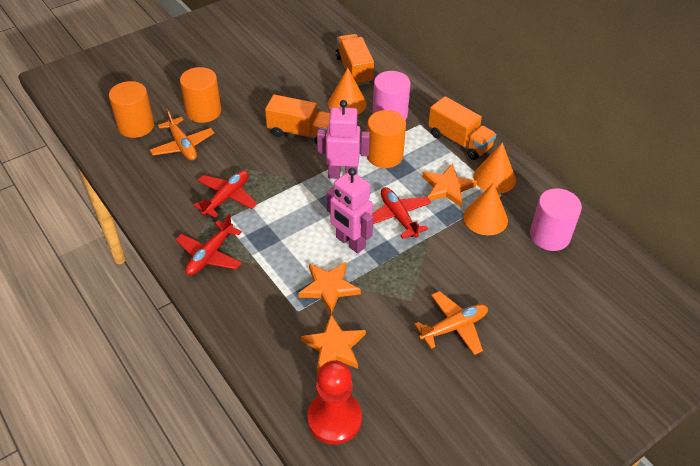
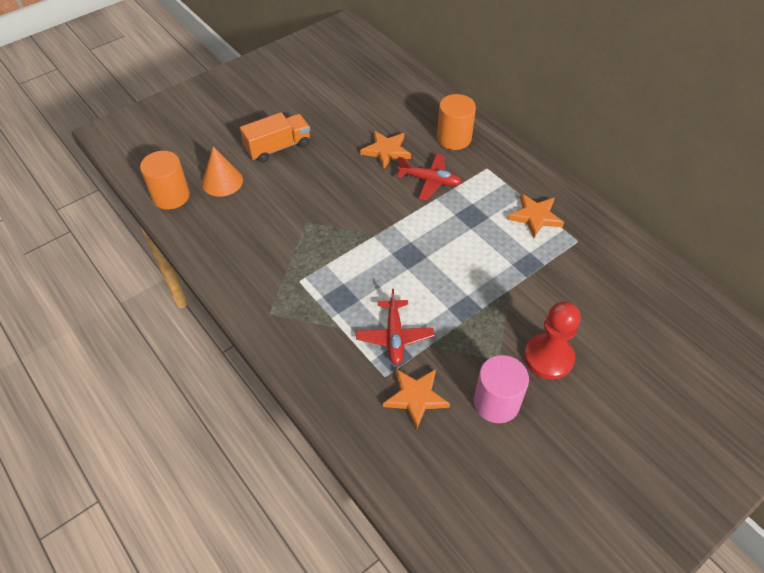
orange cone: [328,68,367,115] [463,183,508,235] [473,142,516,194] = 3 -> [202,146,243,197] = 1
orange cylinder: [109,81,154,138] [180,67,221,123] [367,110,406,168] = 3 -> [140,151,190,210] [437,94,476,150] = 2
orange plane: [150,109,214,161] [414,291,488,355] = 2 -> none = 0
orange truck: [265,94,330,144] [336,34,374,86] [428,96,496,160] = 3 -> [240,112,310,163] = 1
pink cylinder: [373,71,411,120] [530,188,582,251] = 2 -> [474,355,529,423] = 1
pink robot: [317,100,370,179] [327,168,373,253] = 2 -> none = 0
red plane: [176,213,242,276] [193,170,257,218] [372,187,431,239] = 3 -> [356,289,434,365] [397,153,462,201] = 2

